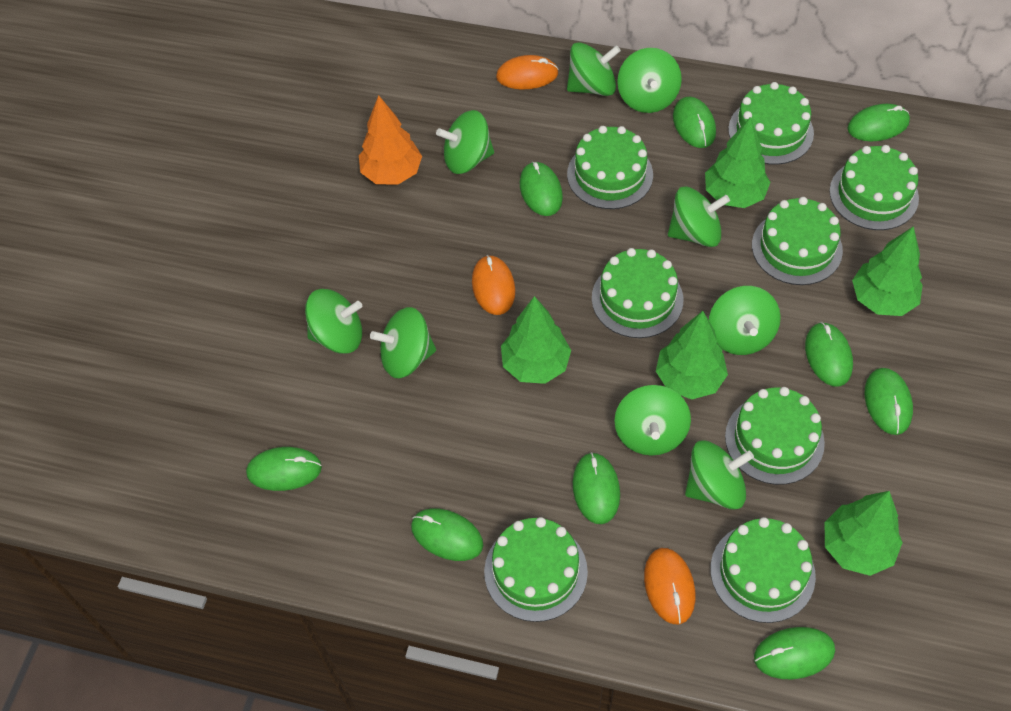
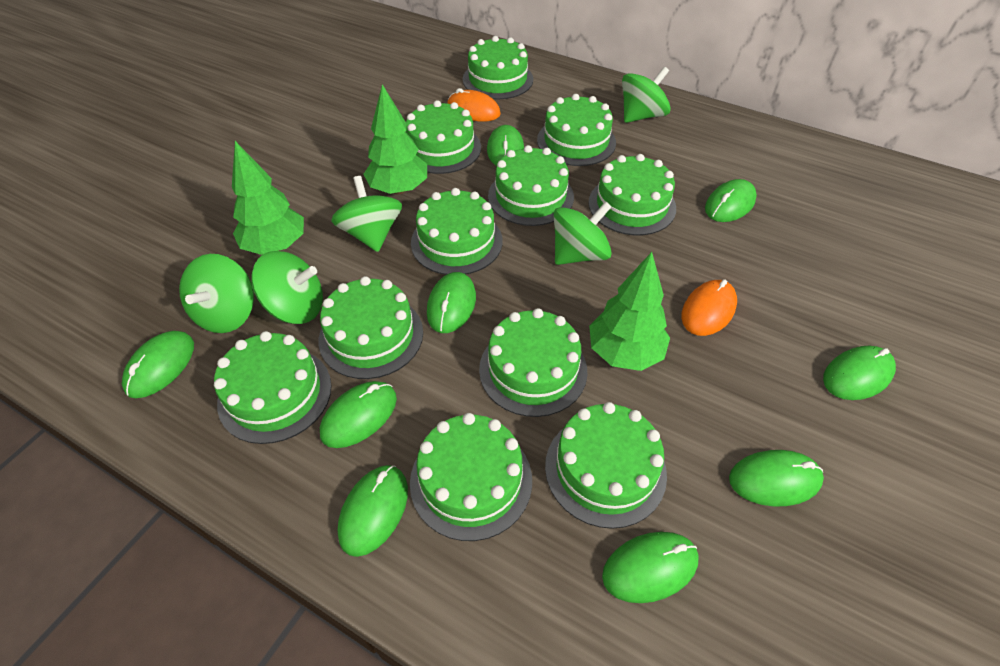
green cake: [484,517,588,622] [567,126,653,209] [592,248,683,338] [710,517,816,623] [725,387,825,485] [728,82,814,165] [752,197,843,285] [829,145,919,230] = 8 -> [214,331,332,444] [319,276,423,379] [406,100,481,174] [410,413,532,541] [411,188,502,275] [463,36,533,99] [479,308,587,417] [488,145,574,226] [537,94,616,166] [545,402,667,529] [589,154,676,235] = 11
green spinning top: [305,289,362,354] [370,307,436,378] [436,110,494,174] [567,42,621,96] [614,385,691,456] [617,48,682,113] [668,186,730,247] [685,441,754,509] [709,286,781,355] = 9 -> [179,254,254,333] [252,251,323,324] [331,176,402,252] [554,201,612,265] [622,67,671,123] = 5
green tree: [501,296,571,384] [656,311,728,399] [705,117,771,208] [825,491,903,576] [852,226,923,316] = 5 -> [232,141,304,255] [364,84,427,194] [589,252,670,371] = 3
orange mouse: [472,255,515,315] [496,55,559,90] [644,548,695,624] = 3 -> [447,88,501,122] [681,279,737,336] = 2
orange tree: [359,95,422,185] = 1 -> none = 0

